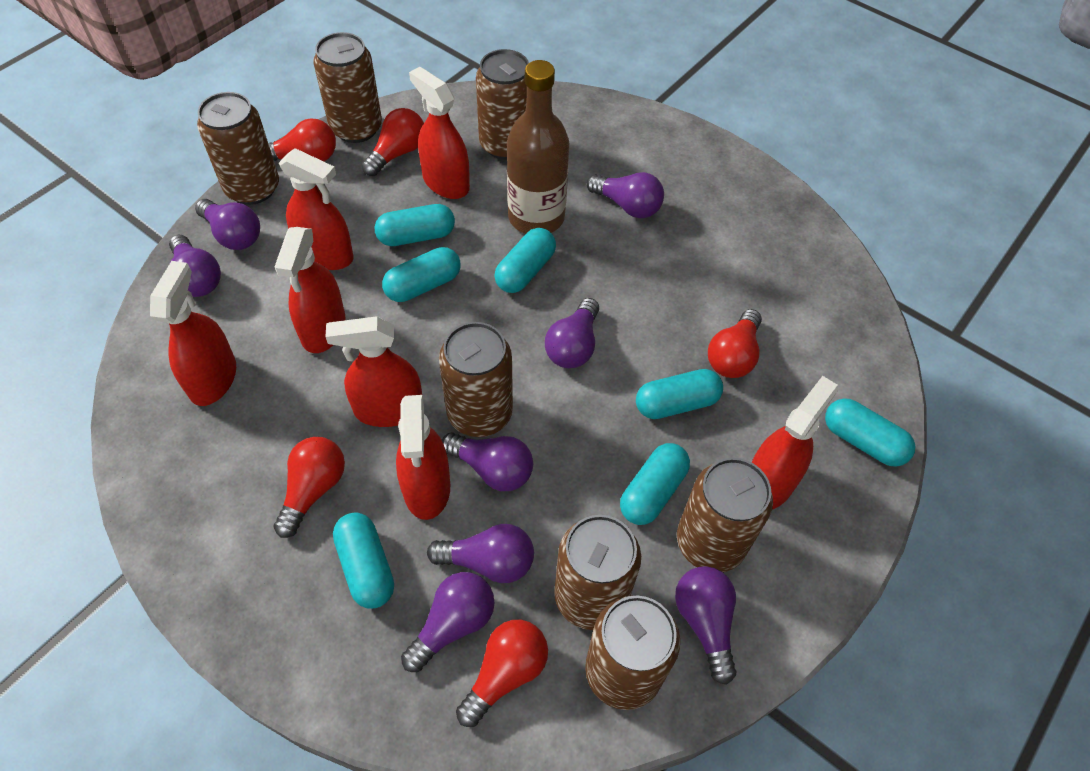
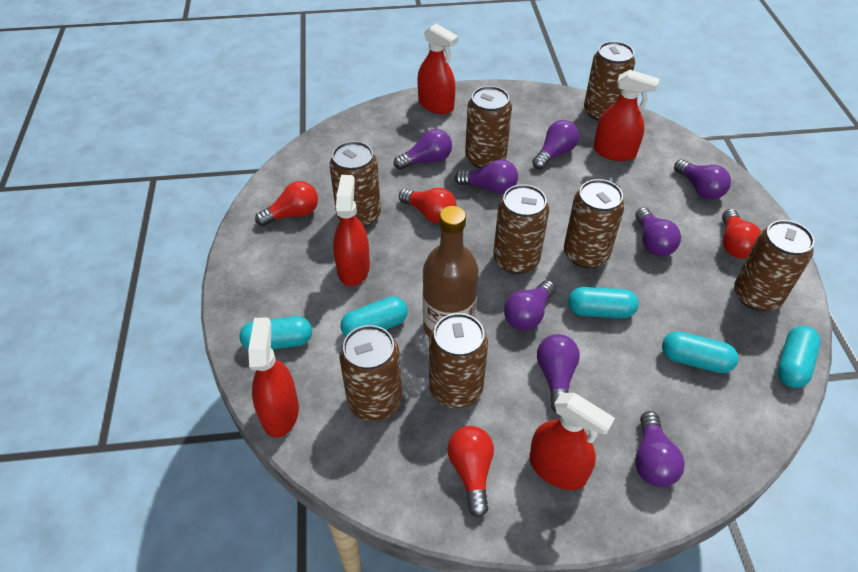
brown can: [197,92,279,205] [313,32,382,143] [439,322,513,437] [476,49,529,160] [554,515,641,630] [585,596,680,710] [677,458,773,572] = 7 -> [330,141,381,227] [339,325,402,421] [429,313,488,408] [465,86,512,168] [493,184,549,274] [564,179,625,268] [584,41,635,121] [734,220,814,311] = 8
red light bulb: [268,118,336,162] [274,437,345,538] [362,108,424,176] [456,620,548,727] [708,309,762,378] = 5 -> [255,181,318,226] [399,188,457,224] [447,426,494,517] [722,209,761,259] = 4
red spray bottle: [150,261,236,406] [275,227,346,353] [279,148,354,270] [326,316,422,427] [396,395,450,520] [409,67,470,199] [751,376,838,509] = 7 -> [248,317,299,438] [333,175,370,286] [417,24,458,114] [529,393,615,490] [594,70,660,161] = 5
turquoise capsule: [333,513,394,609] [375,204,455,246] [382,247,461,302] [494,228,556,293] [620,443,690,525] [636,369,723,419] [825,398,915,467] = 7 -> [239,316,312,350] [340,296,408,337] [568,287,639,318] [662,331,738,373] [778,326,820,388] = 5

